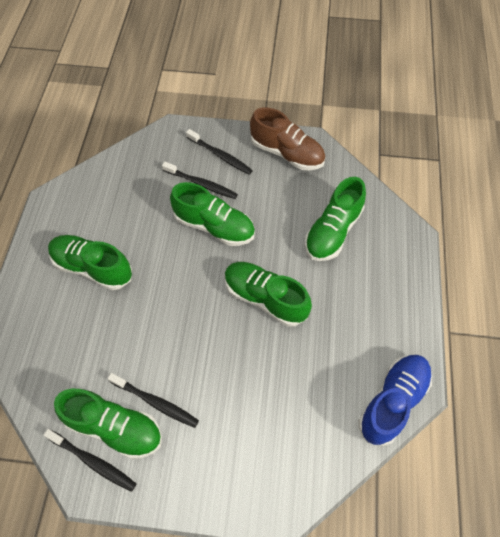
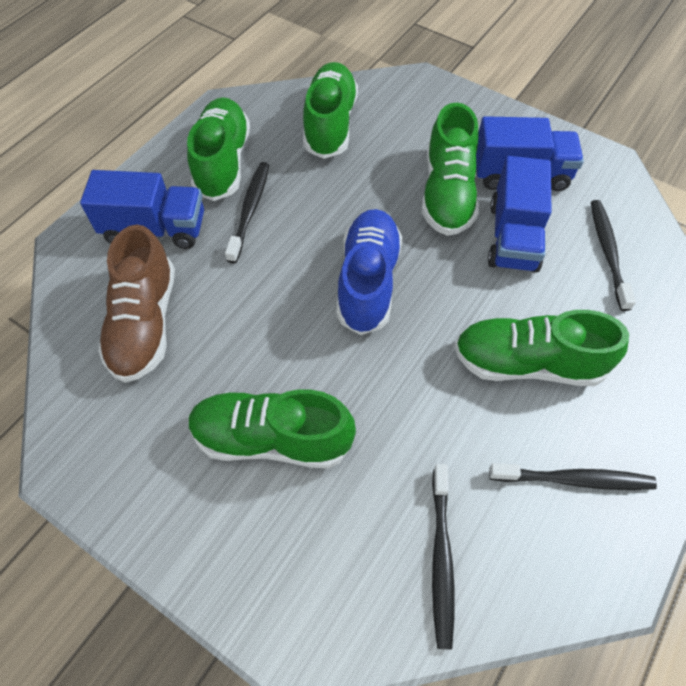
blue truck: none = 0 -> [80,170,204,249] [476,116,584,191] [488,156,551,273] = 3

